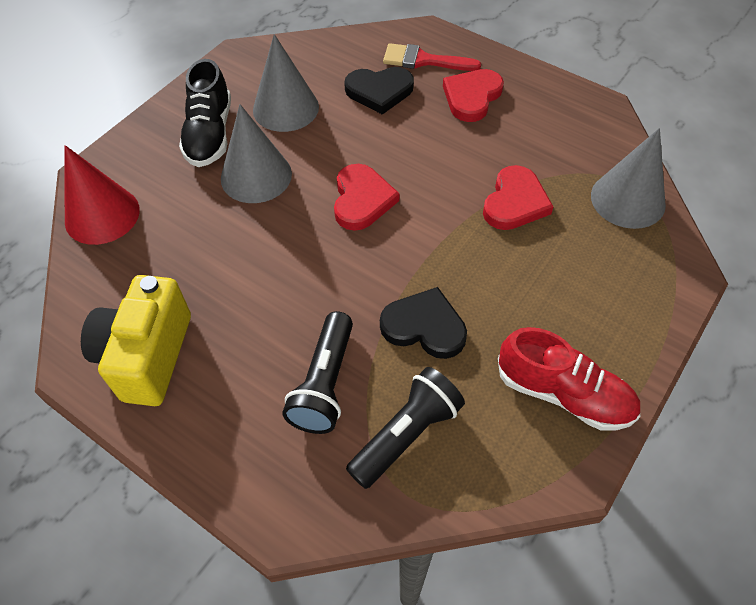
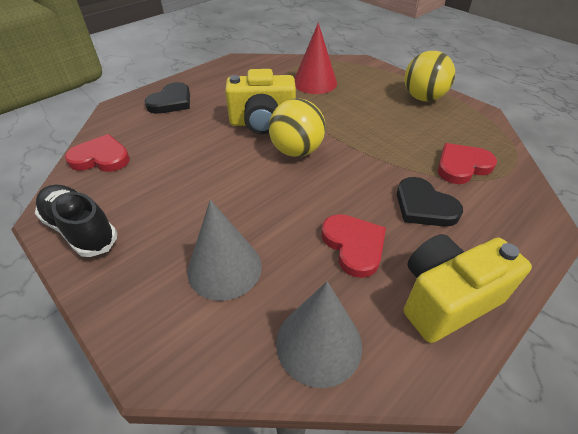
black flashlight: [282,311,353,434] [346,367,465,489] = 2 -> none = 0
grey cone: [221,104,292,203] [253,34,319,132] [591,128,666,229] = 3 -> [187,200,262,301] [276,281,362,388] = 2
red brush: [383,43,481,71] = 1 -> none = 0
red shoe: [498,327,641,431] = 1 -> none = 0
yellow ball: none = 0 -> [269,99,326,157] [404,51,455,101] = 2
yellow camera: [81,275,191,406] = 1 -> [225,69,296,134] [404,234,532,343] = 2

